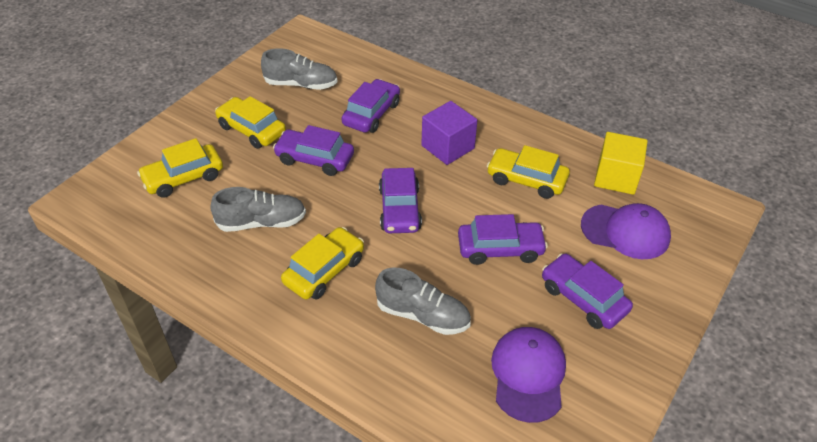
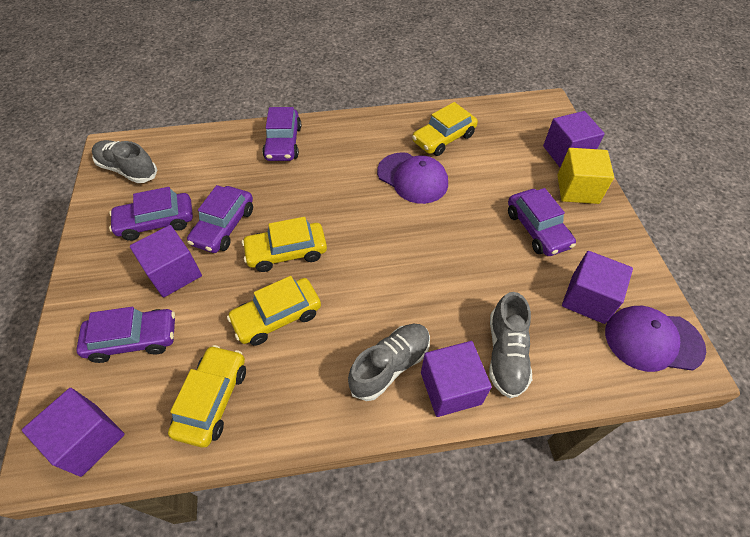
purple cube: [421,101,477,165] = 1 -> [22,388,125,477] [130,225,202,297] [421,341,492,417] [543,111,605,167] [562,251,633,324] = 5

